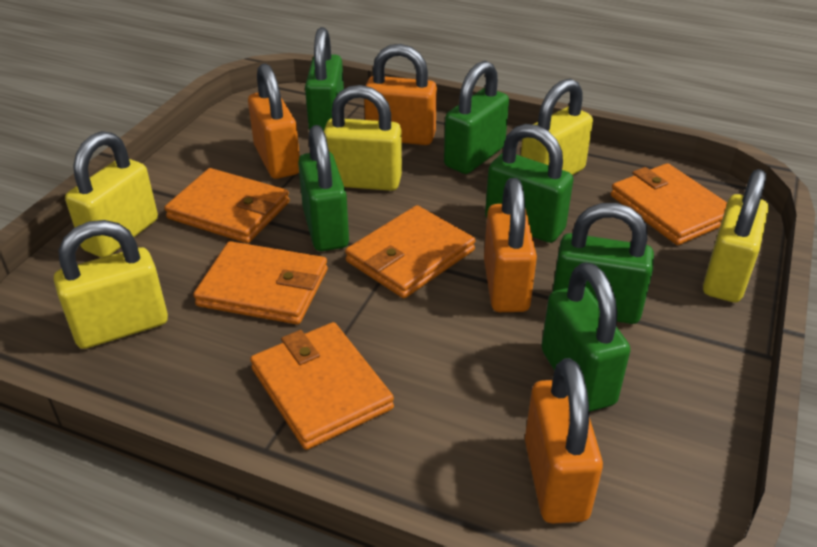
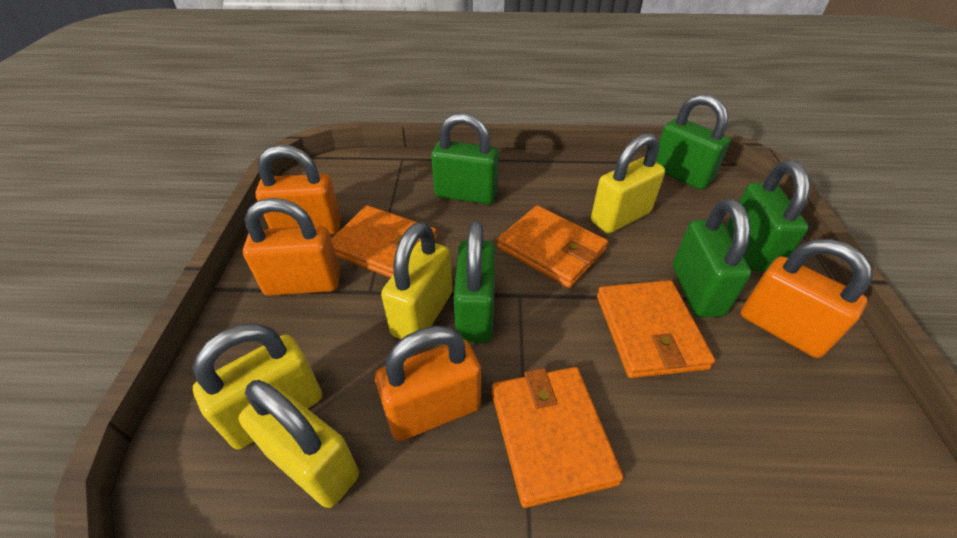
green padlock: [298,125,349,251] [305,27,344,131] [444,61,509,174] [485,124,573,243] [541,262,630,412] [552,203,654,324] = 6 -> [431,113,499,204] [454,221,495,343] [656,94,731,190] [673,199,751,317] [727,161,810,272] = 5
orange wallet: [164,168,290,243] [193,241,328,325] [250,322,394,450] [345,205,475,298] [611,163,727,245] = 5 -> [331,205,437,278] [492,367,624,508] [497,205,608,288] [597,280,715,378] = 4
yellow padlock: [54,220,168,349] [65,131,158,258] [324,85,402,191] [521,79,593,175] [703,169,769,302] = 5 -> [192,324,322,450] [239,380,359,508] [381,222,453,339] [591,133,665,234] = 4

